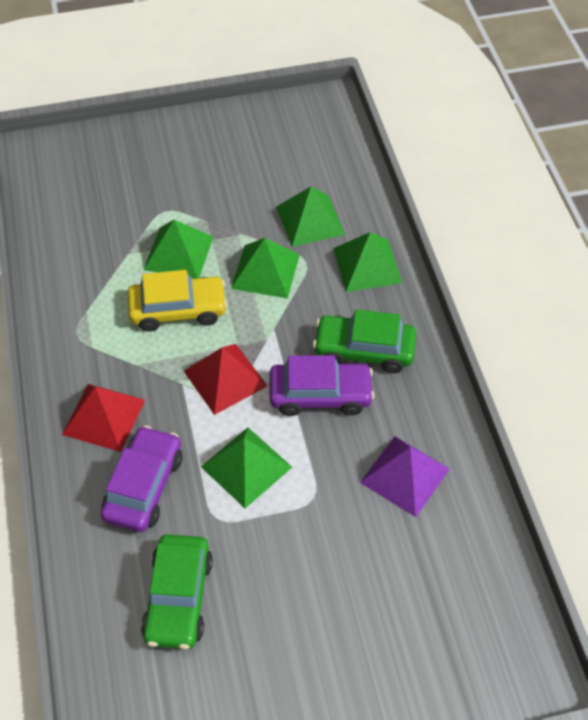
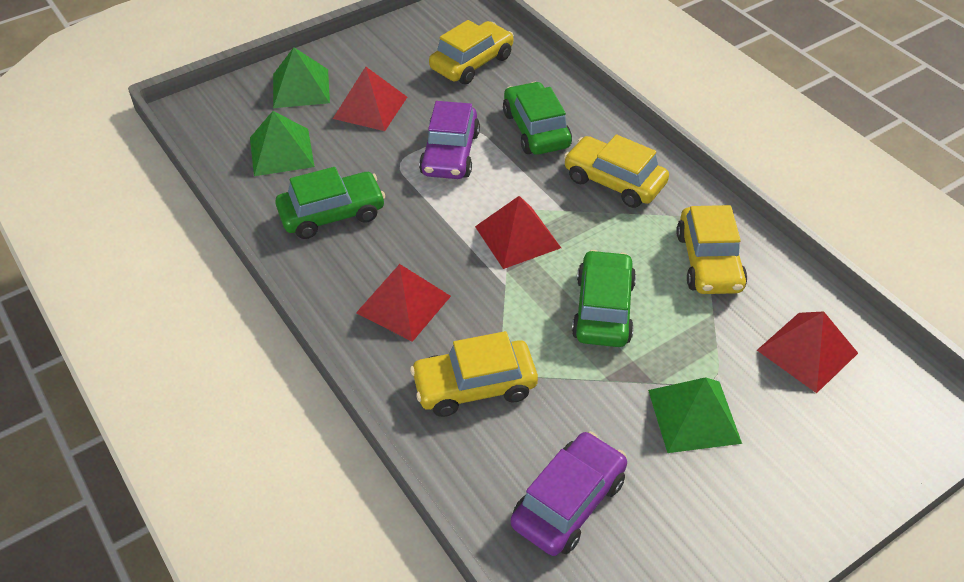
green car: [141,534,213,649] [313,309,416,373] = 2 -> [276,167,385,239] [503,82,572,155] [572,250,636,347] = 3
green pyramid: [143,220,213,279] [201,428,292,508] [231,238,300,299] [276,187,345,247] [333,232,402,292] = 5 -> [250,111,315,176] [273,47,330,108] [648,377,742,453] = 3
purple pyramid: [360,436,450,517] = 1 -> none = 0
red pyramid: [62,384,145,452] [184,344,267,415] = 2 -> [333,66,407,131] [356,264,451,342] [475,196,561,269] [757,311,858,393] = 4
yellow car: [127,270,228,332] = 1 -> [410,331,538,417] [429,20,514,84] [564,134,669,208] [676,205,747,294] = 4

